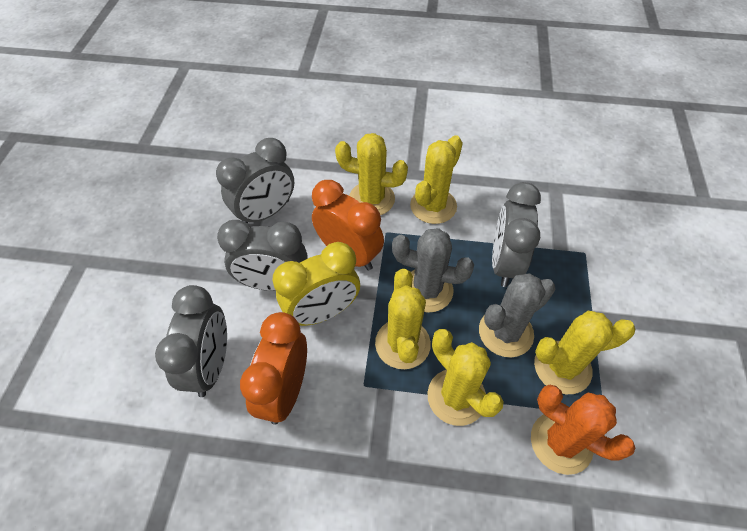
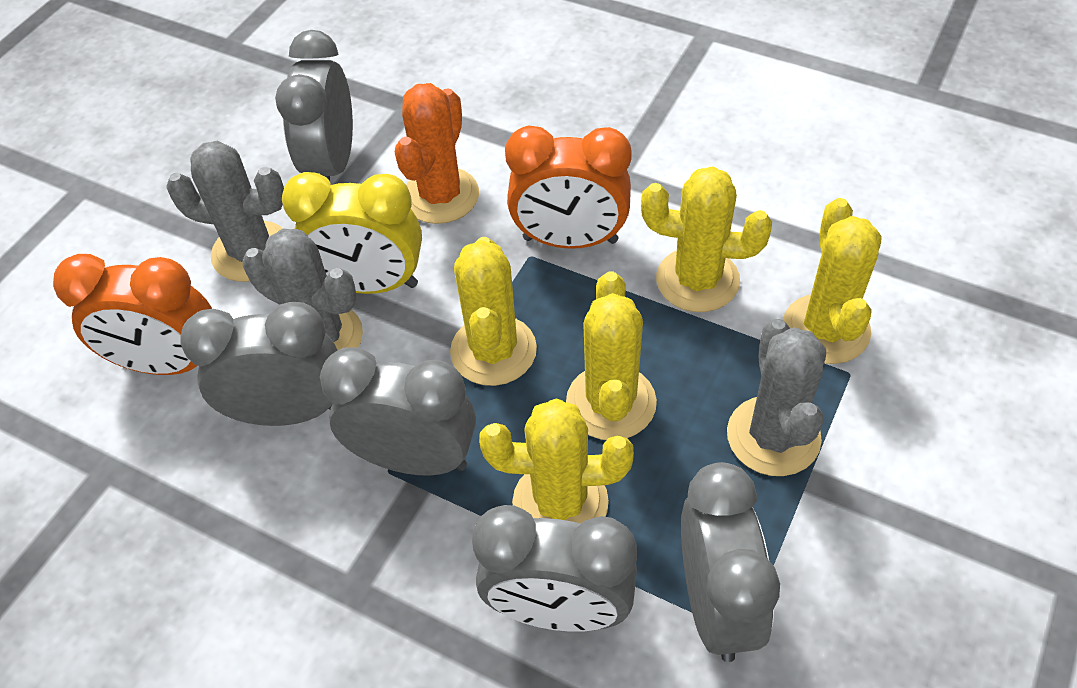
grey cactus: [392,228,474,313] [479,273,556,357] = 2 -> [166,140,284,282] [243,229,363,350] [727,319,826,476] = 3
grey clock: [155,285,227,397] [216,138,294,224] [217,220,307,291] [492,182,541,287] = 4 -> [180,302,338,426] [275,30,353,181] [320,347,476,476] [472,505,637,632] [681,462,780,662] = 5

